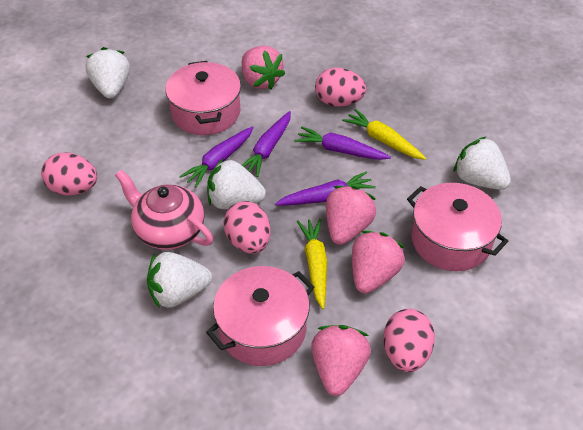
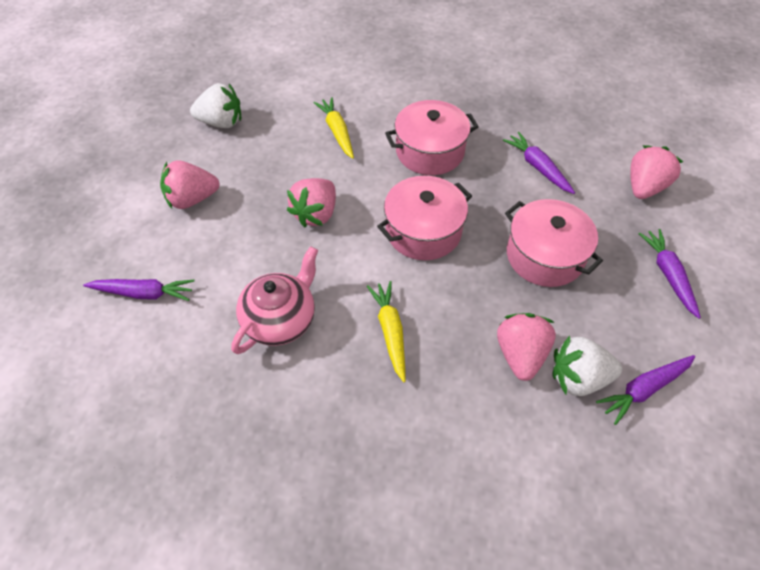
pink egg: [41,152,97,196] [223,201,271,253] [315,68,366,107] [383,309,435,372] = 4 -> none = 0
white strawberry: [85,47,130,99] [147,252,212,308] [207,159,266,209] [454,136,511,190] = 4 -> [190,83,241,128] [553,336,622,396] = 2

